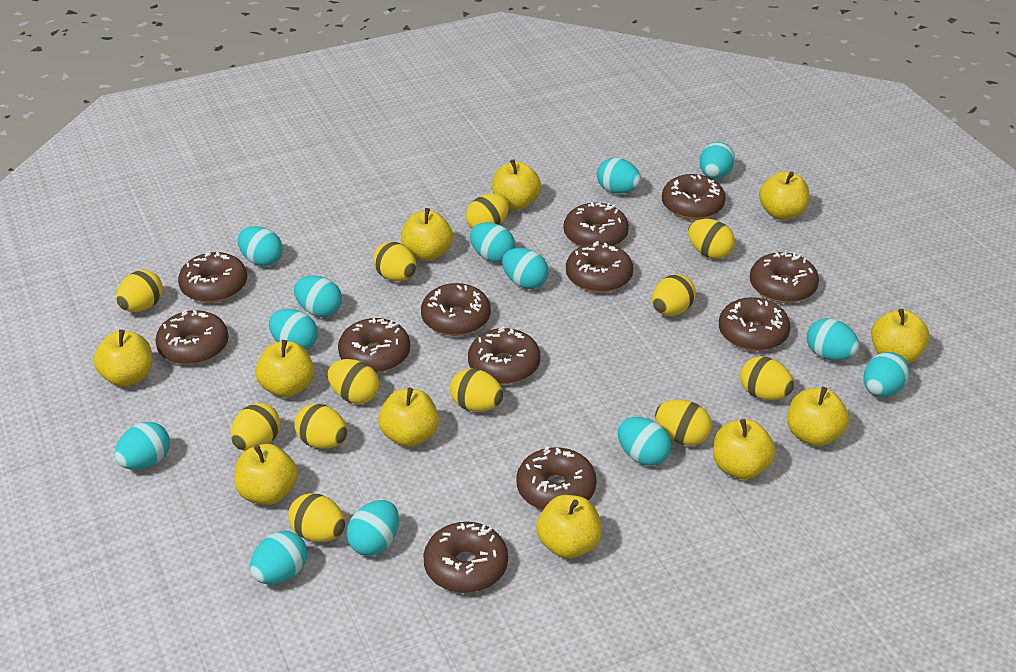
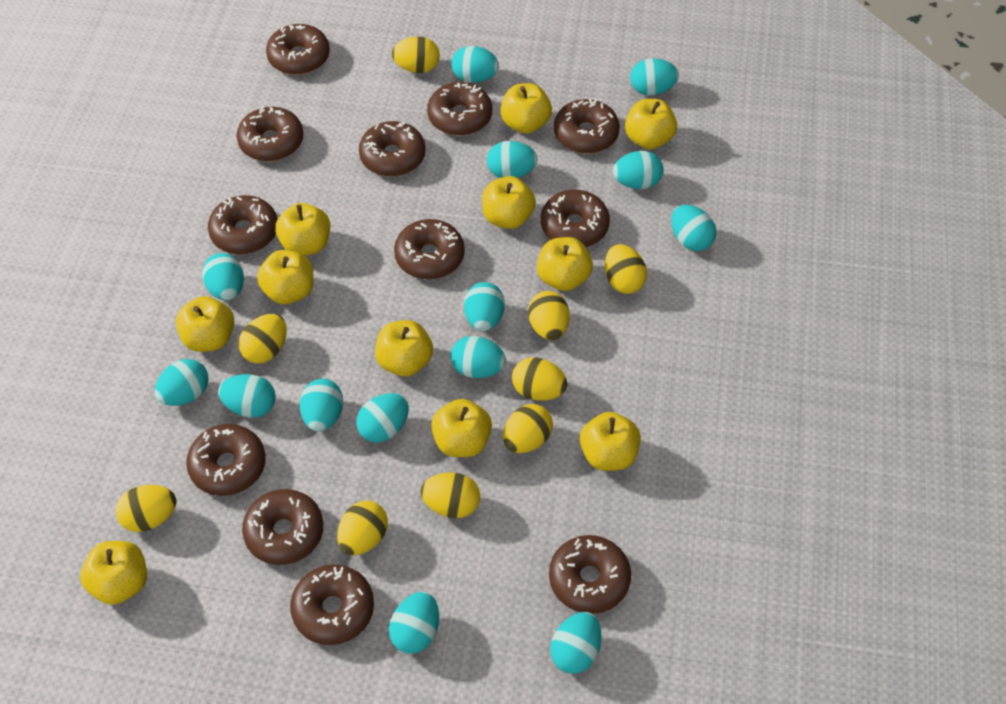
turquoise egg: [115,422,170,470] [237,226,283,266] [250,531,307,584] [269,309,318,350] [294,275,342,317] [346,500,399,556] [470,222,515,263] [502,248,549,289] [597,158,641,194] [618,417,671,466] [699,142,735,179] [807,318,859,361] [863,352,910,397] = 13 -> [155,359,209,406] [202,253,244,300] [218,374,276,417] [300,379,343,431] [356,393,409,443] [389,592,439,654] [450,336,506,378] [451,46,499,83] [464,282,505,331] [487,141,538,178] [550,612,601,674] [613,151,664,189] [630,58,679,96] [671,205,716,251] = 14
yellow egg: [116,270,163,312] [230,403,280,451] [288,493,345,542] [294,404,347,449] [327,359,379,404] [373,242,416,281] [450,368,503,412] [466,193,509,228] [652,274,696,316] [655,400,712,446] [688,219,735,259] [740,356,794,400] = 12 -> [116,485,177,532] [238,314,287,364] [337,501,388,556] [392,36,440,73] [420,473,480,518] [503,404,553,453] [512,357,567,401] [528,291,570,340] [605,244,647,294] = 9

